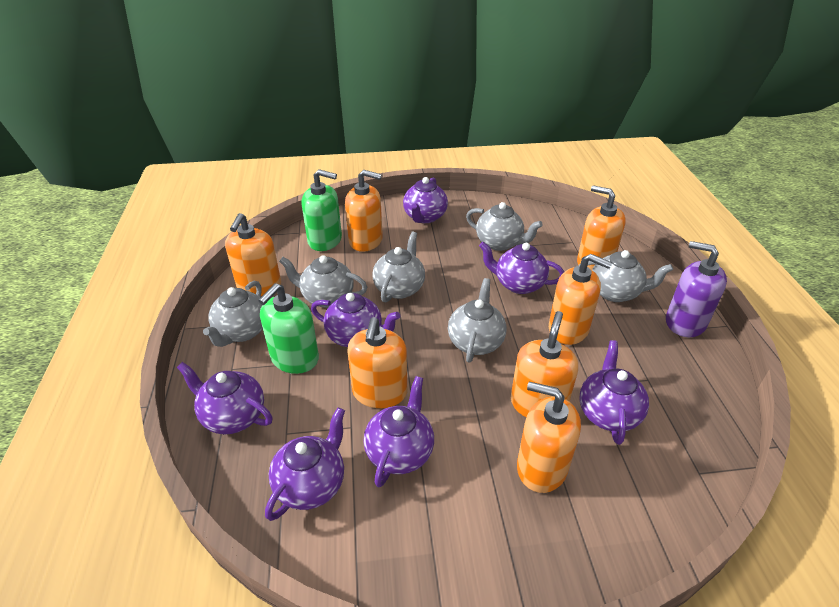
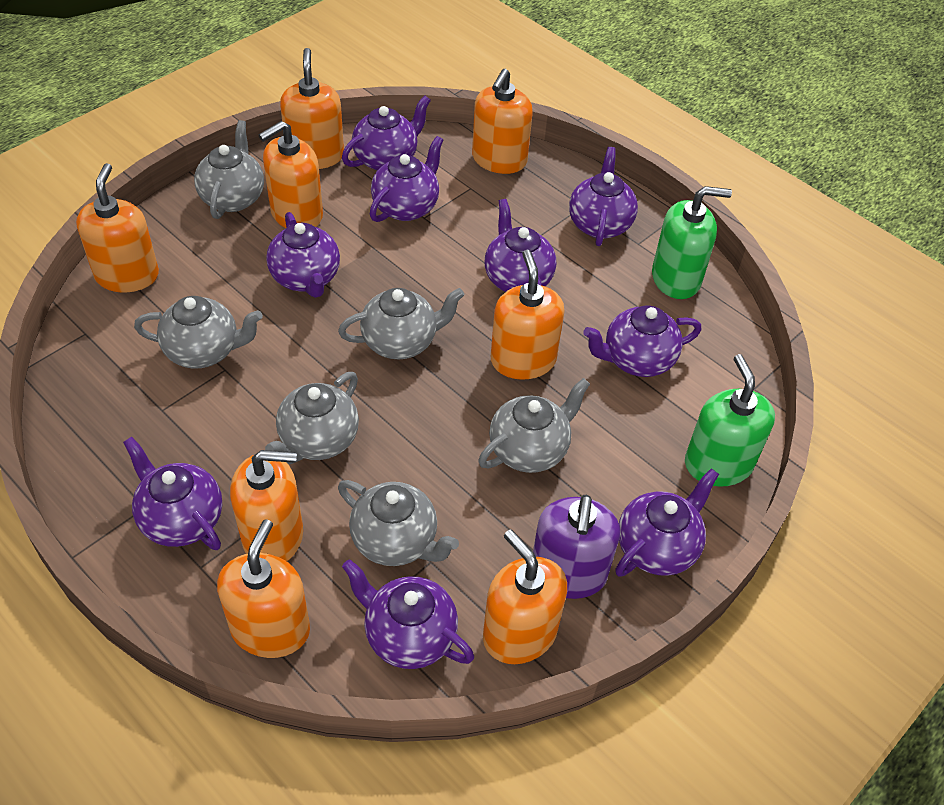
orange soap dispenser: [225,213,281,296] [345,170,383,252] [347,317,407,408] [511,311,578,417] [517,382,581,493] [549,254,612,345] [577,185,626,270] = 7 -> [76,163,159,292] [217,520,310,658] [230,450,303,561] [259,121,323,228] [280,48,344,169] [472,69,533,174] [483,529,567,664] [491,250,565,380] = 8
purple teapot: [177,362,272,434] [265,408,345,521] [311,293,400,347] [364,376,434,487] [403,177,448,223] [479,242,564,294] [579,340,649,445] = 7 -> [123,437,222,550] [266,212,340,298] [342,96,431,171] [342,559,474,669] [370,136,443,222] [485,199,556,292] [569,147,638,246] [583,305,702,377] [615,469,719,577] = 9

